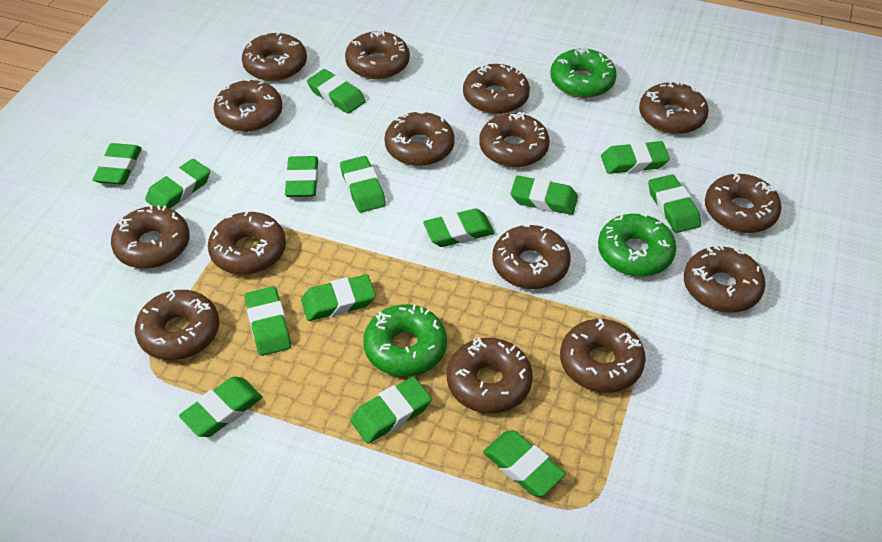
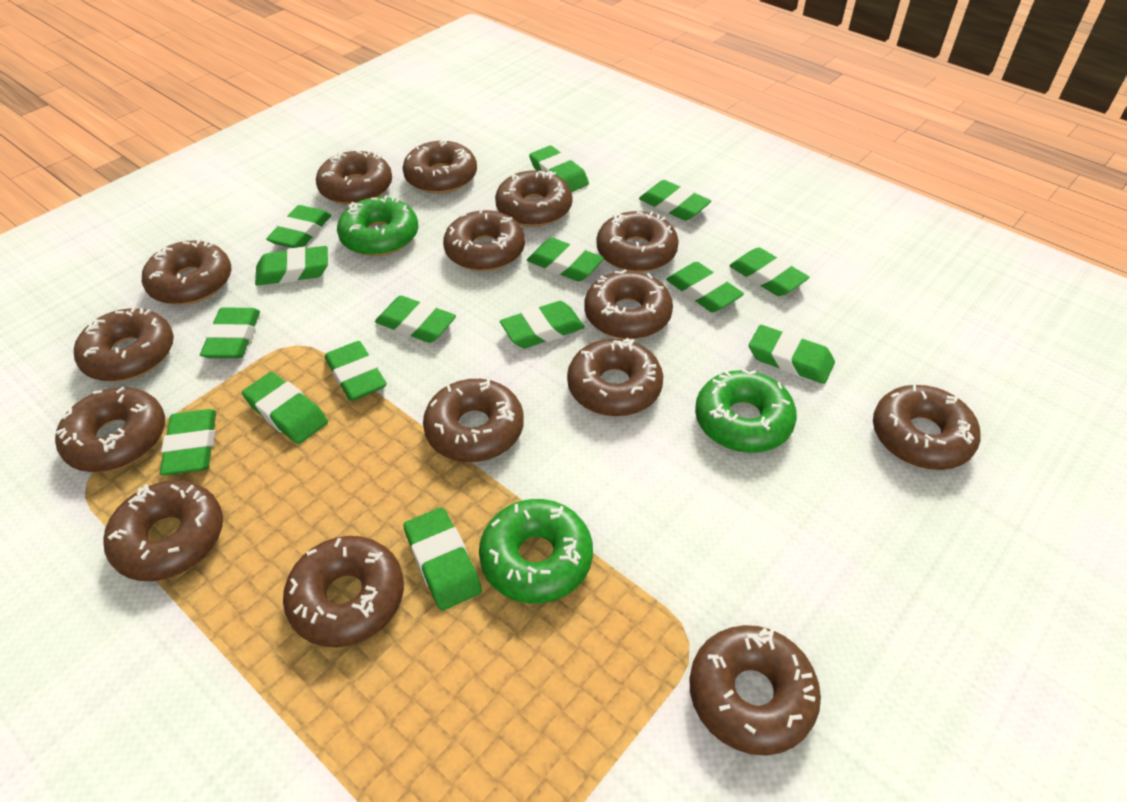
green eraser: [93,143,142,185] [145,159,210,208] [179,377,262,437] [245,287,291,356] [285,156,318,197] [301,274,376,321] [307,69,366,114] [340,156,386,213] [350,377,432,444] [423,208,495,247] [483,431,566,496] [510,176,578,215] [601,141,670,174] [648,174,701,233] = 14 -> [160,409,216,475] [200,308,260,358] [242,372,328,444] [255,246,328,286] [266,205,331,248] [325,341,387,401] [375,296,456,343] [403,507,482,611] [500,301,585,348] [527,238,604,282] [529,146,589,192] [639,180,711,221] [666,262,744,312] [729,247,809,296] [749,325,835,384] = 15

